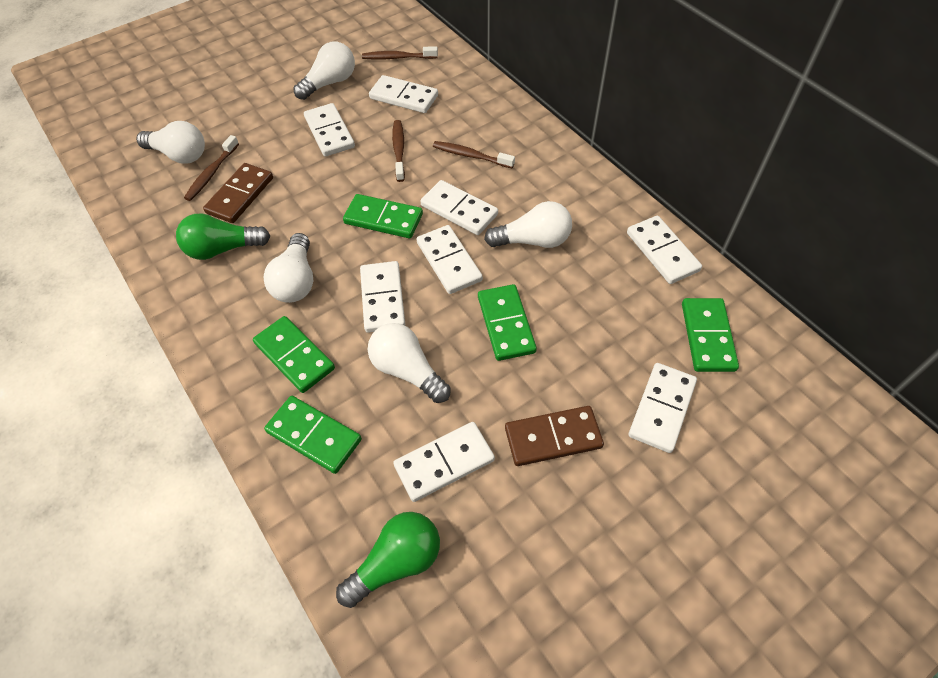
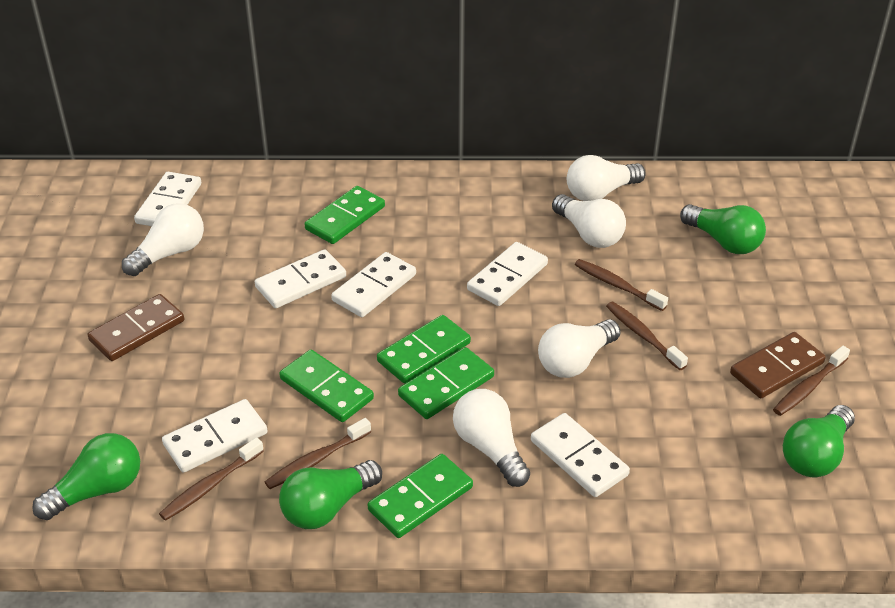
brown toothbrush: [184,135,239,201] [362,47,438,60] [392,120,405,182] [433,141,515,168] = 4 -> [159,437,264,521] [265,418,371,489] [574,259,668,311] [606,301,688,370] [773,346,850,416] = 5
green light bulb: [176,213,270,260] [336,512,440,608] = 2 -> [32,433,140,520] [279,460,382,529] [680,204,766,254] [783,405,855,477] = 4
white domino: [304,103,355,157] [360,261,405,333] [369,75,438,113] [393,422,495,502] [417,225,483,294] [420,180,498,235] [627,216,702,284] [629,363,697,453] = 8 -> [134,172,201,226] [162,399,268,473] [255,249,346,308] [331,252,416,317] [467,242,548,306] [531,413,630,497] = 6

